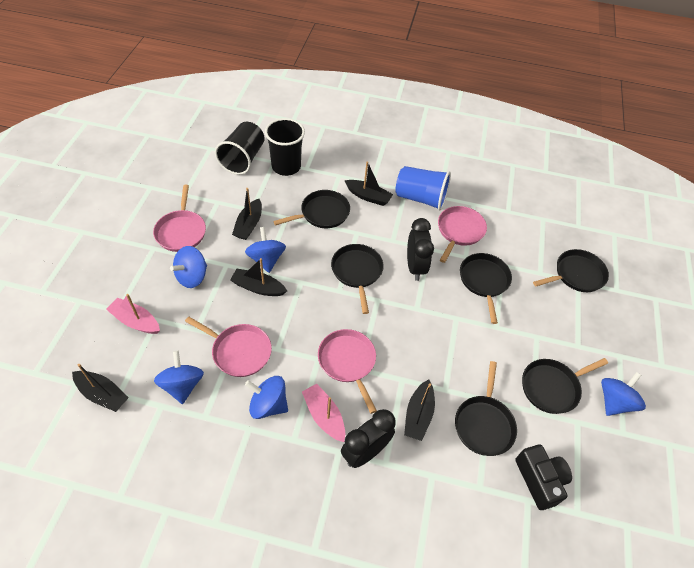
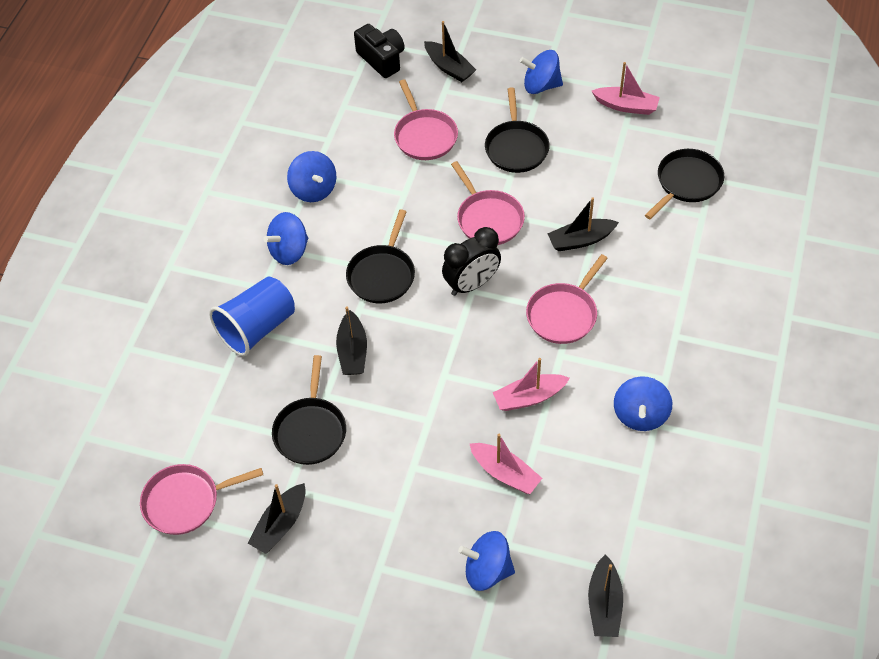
black clock: [341,409,396,468] [407,218,434,281] = 2 -> [442,227,501,296] = 1
black cup: [215,122,265,175] [265,118,305,176] = 2 -> none = 0
black pan: [273,190,350,228] [331,244,384,314] [455,361,517,456] [460,253,512,324] [522,358,608,414] [533,249,609,292] = 6 -> [272,355,346,465] [346,210,415,303] [485,88,550,173] [645,149,724,219] = 4
pink boat: [106,294,160,334] [302,384,345,442] = 2 -> [470,434,542,494] [493,358,570,411] [592,62,660,115] = 3

